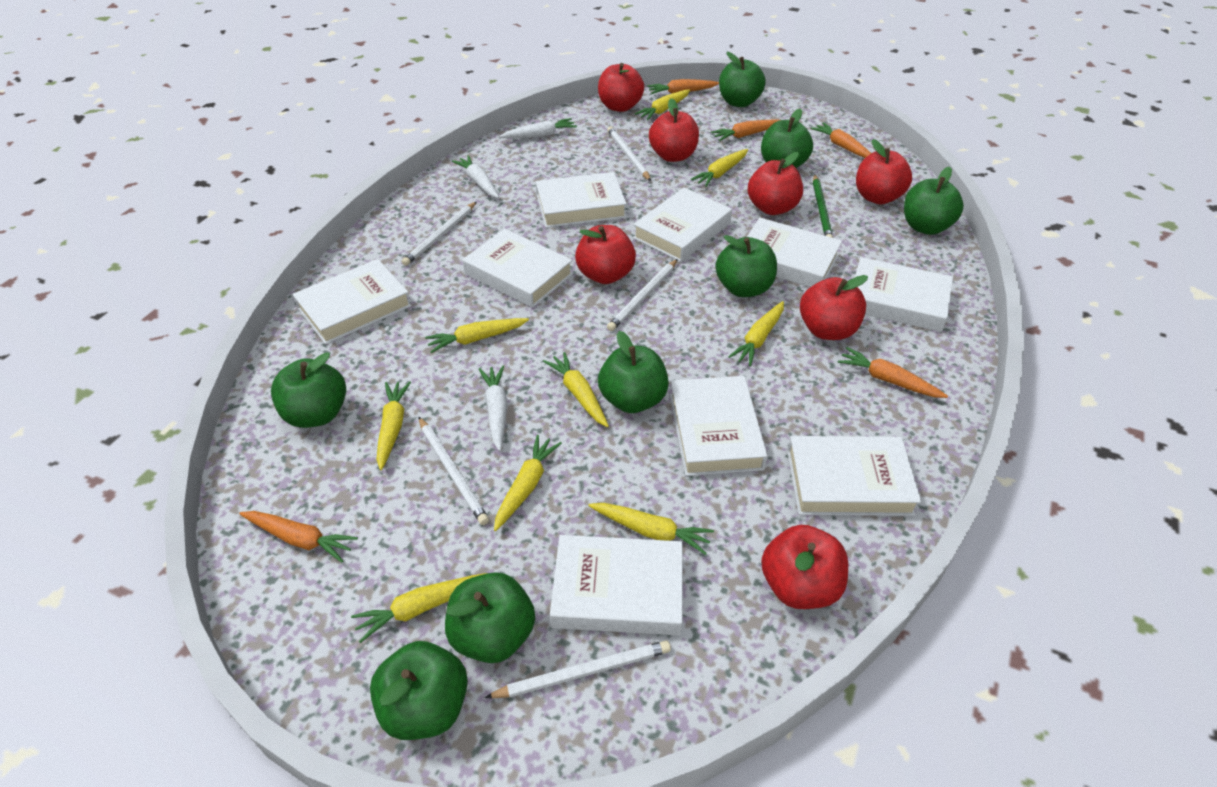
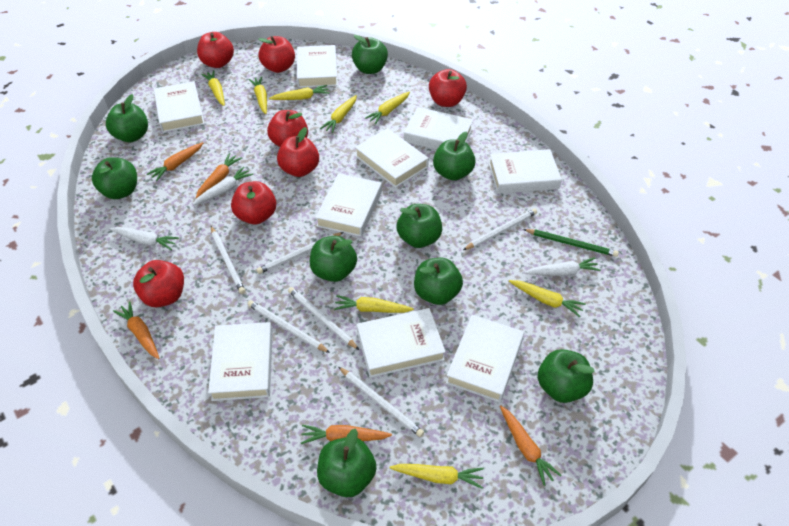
green apple: [271,352,346,428] [370,641,468,740] [445,572,535,663] [598,331,669,413] [715,235,777,297] [719,52,766,107] [761,109,813,168] [904,167,964,235] = 8 -> [92,157,137,199] [106,94,148,142] [310,236,357,282] [317,429,376,497] [352,35,388,74] [397,204,442,248] [414,258,463,305] [433,132,476,181] [538,349,595,403] = 9
white pencil: [402,201,477,266] [418,416,489,525] [485,641,671,698] [607,127,651,181] [607,259,678,331] = 5 -> [211,226,245,294] [248,300,330,353] [257,232,344,274] [288,287,359,350] [338,367,424,437] [463,209,537,250] = 6
yellow carrot: [351,573,487,643] [376,381,411,470] [425,318,529,353] [494,435,562,531] [543,352,609,427] [588,503,714,555] [635,89,690,120] [691,149,748,187] [728,301,784,367] = 9 -> [201,71,225,106] [248,77,267,114] [269,85,330,100] [320,95,357,133] [334,295,414,313] [365,91,410,125] [390,464,484,489] [509,280,586,317] = 8

